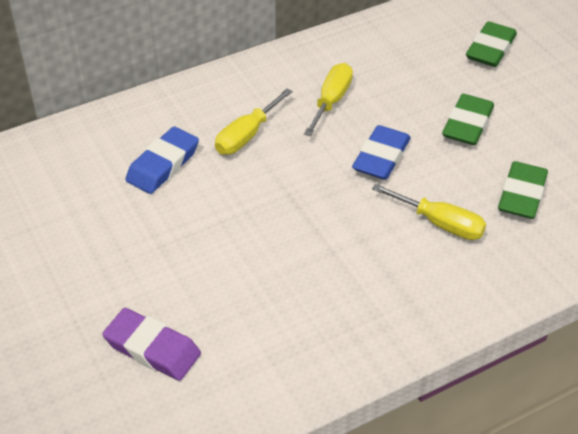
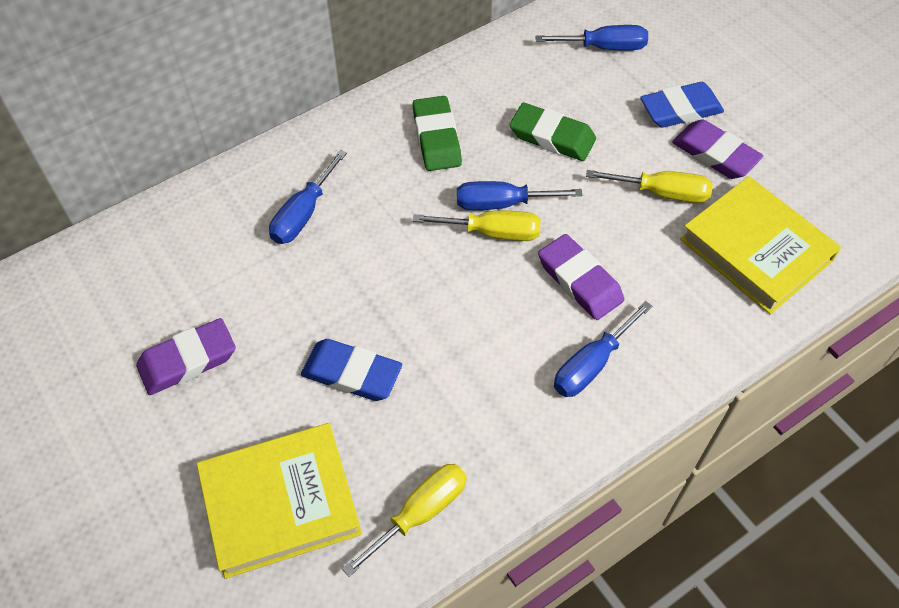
blue screwdriver: none = 0 -> [269,150,347,244] [457,181,582,210] [535,25,648,50] [554,301,652,397] = 4
green eraser: [442,94,494,145] [466,21,517,67] [498,161,548,219] = 3 -> [412,96,462,171] [510,103,596,161] = 2
purple eraser: [102,308,201,381] = 1 -> [136,318,236,395] [538,234,624,320] [672,120,763,179] = 3
yellow book: none = 0 -> [197,423,362,579] [680,176,841,315] = 2

